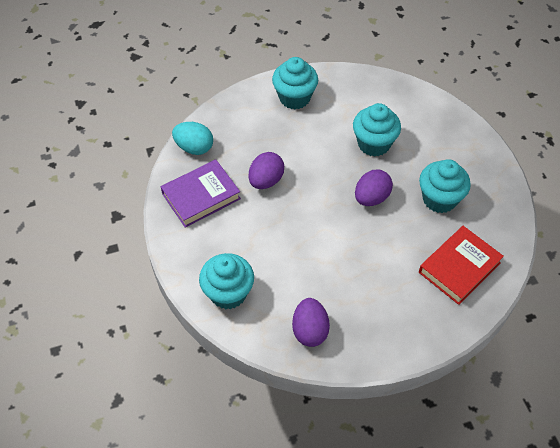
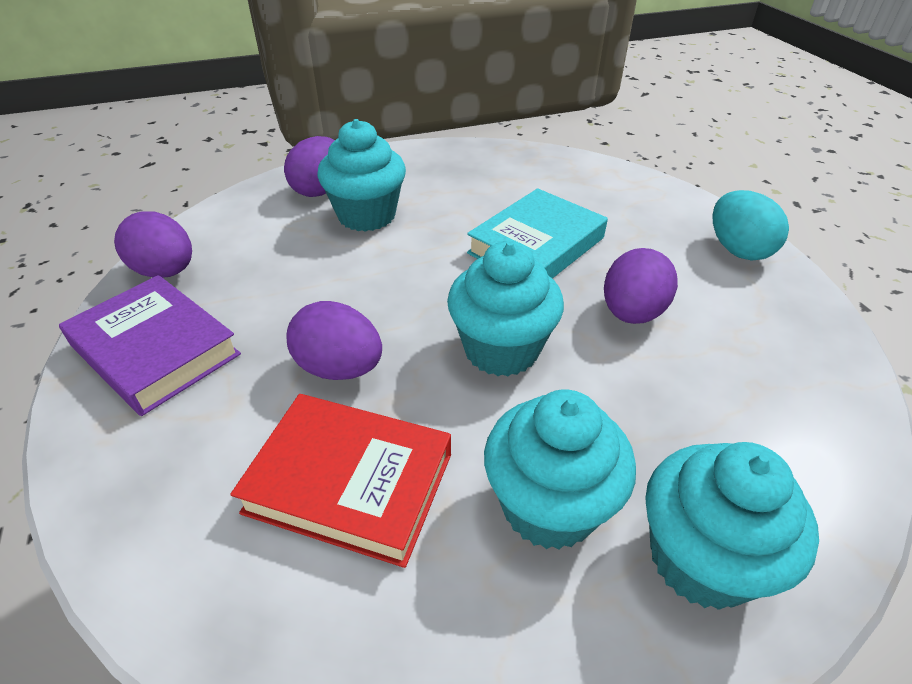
purple egg: [249,152,284,189] [292,298,330,347] [355,169,393,206] = 3 -> [114,211,192,278] [284,136,335,197] [286,301,382,380] [604,248,678,324] = 4
turquoise book: none = 0 -> [467,188,608,279] = 1

